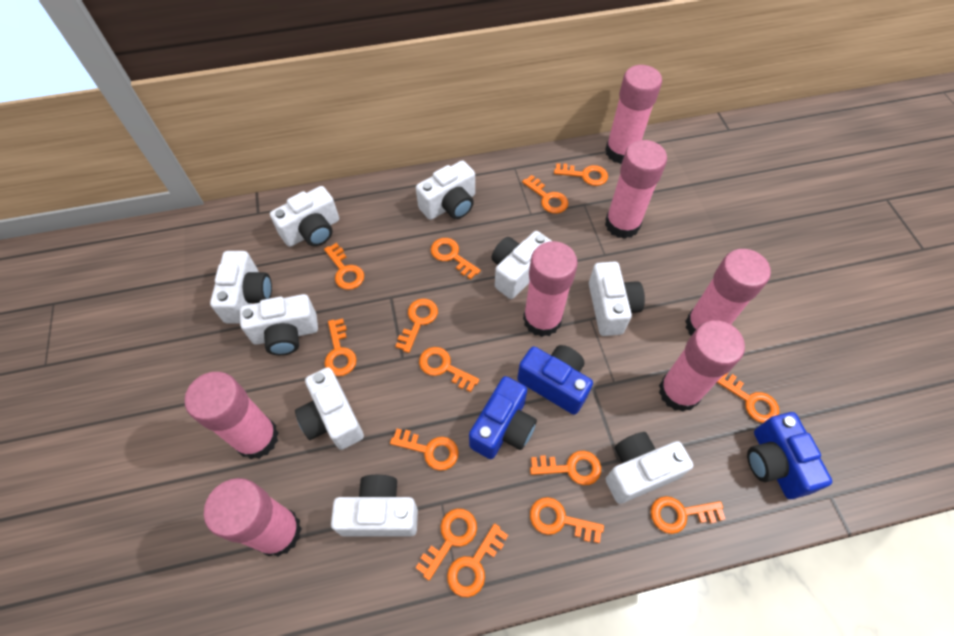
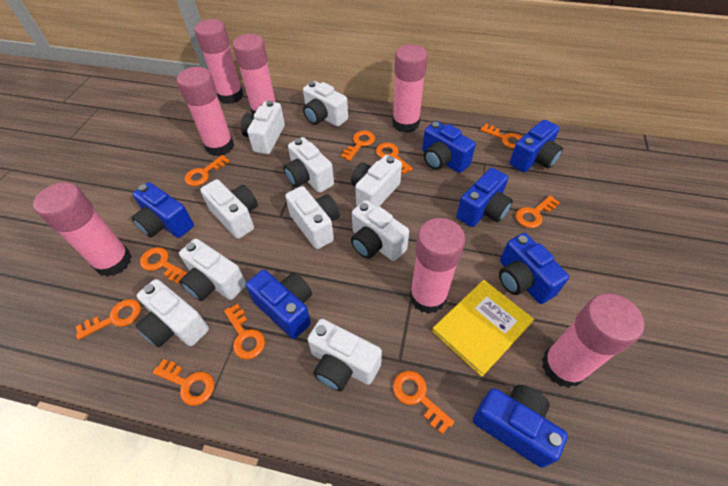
blue camera: [469,376,537,459] [517,345,593,415] [747,412,832,499] = 3 -> [132,182,194,238] [246,270,312,339] [422,121,476,173] [456,168,513,227] [473,385,568,468] [499,233,569,304] [509,120,563,172] = 7
orange key: [324,243,364,290] [324,318,357,376] [390,428,459,471] [395,298,438,353] [415,508,477,581] [419,347,480,392] [431,238,481,280] [447,523,508,597] [522,175,568,214] [530,451,601,485] [530,497,604,543] [554,163,608,186] [651,496,725,534] [717,372,779,423] = 14 -> [76,299,141,340] [140,247,188,284] [153,359,214,406] [184,155,229,186] [224,304,265,359] [341,131,375,161] [376,143,413,174] [393,371,454,434] [480,124,522,149] [516,195,560,228] = 10
white camera: [210,251,272,324] [240,294,318,355] [270,186,339,247] [295,367,364,450] [331,475,418,537] [416,160,475,220] [491,231,552,299] [589,261,645,336] [606,432,693,504] = 9 -> [136,279,209,348] [179,239,246,301] [200,179,258,239] [241,100,285,154] [284,137,334,193] [285,186,340,249] [303,81,348,127] [307,319,382,391] [351,155,402,207] [351,200,409,261] = 10
yellow book: none = 0 -> [432,280,534,377] = 1

